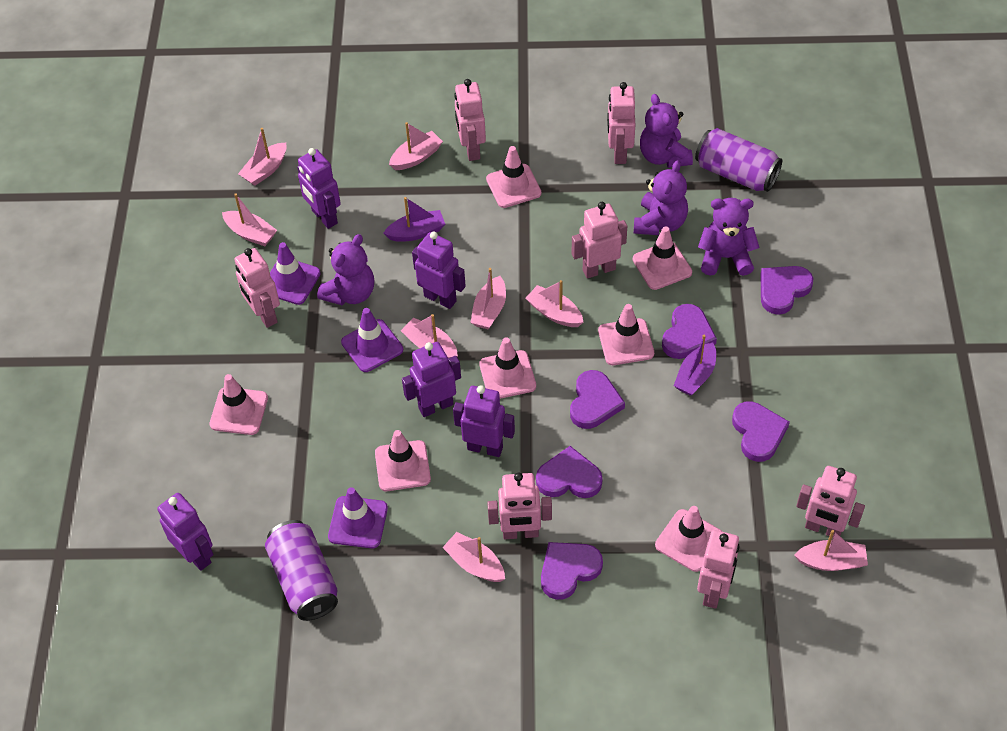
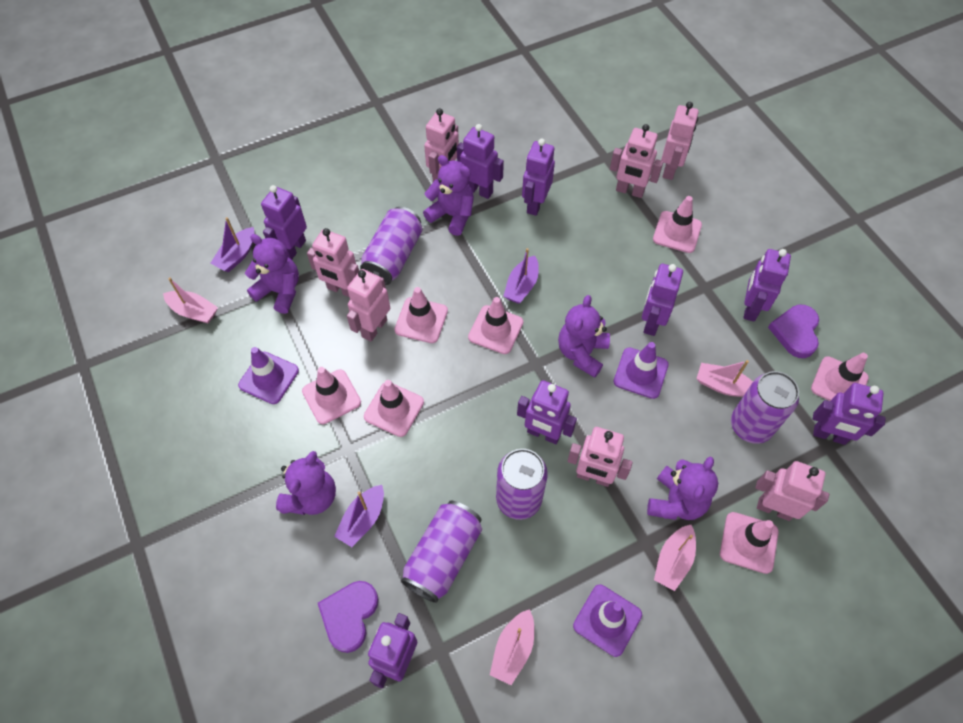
pink boat: [222,193,277,246] [238,128,287,186] [389,122,443,170] [401,314,458,359] [442,532,505,582] [470,268,506,329] [525,280,583,327] [794,530,868,571] = 8 -> [163,277,218,324] [490,609,534,685] [654,525,696,591] [696,360,753,397] = 4
purple boat: [383,197,445,242] [674,335,716,396] = 2 -> [210,217,254,272] [334,485,384,547] [504,248,539,304] = 3
purple can: [265,520,338,621] [695,128,782,192] = 2 -> [360,207,423,285] [401,501,482,603] [496,449,548,520] [731,371,799,444] = 4
purple heart: [536,446,603,498] [541,542,603,600] [570,370,625,429] [662,304,717,359] [732,401,790,462] [761,266,813,315] = 6 -> [318,581,379,653] [768,305,819,358] = 2
purple robot: [157,493,213,571] [297,148,341,229] [402,342,461,417] [412,231,466,309] [453,385,515,457] = 5 -> [261,185,307,259] [368,613,417,688] [457,124,504,199] [517,380,577,444] [522,139,555,216] [642,264,683,336] [743,249,791,322] [813,383,886,445] = 8
purple teddy bear: [317,234,374,305] [634,160,688,235] [640,94,693,168] [698,198,760,276] = 4 -> [245,234,299,314] [276,451,336,515] [423,155,474,236] [558,295,610,378] [647,457,718,520] = 5

